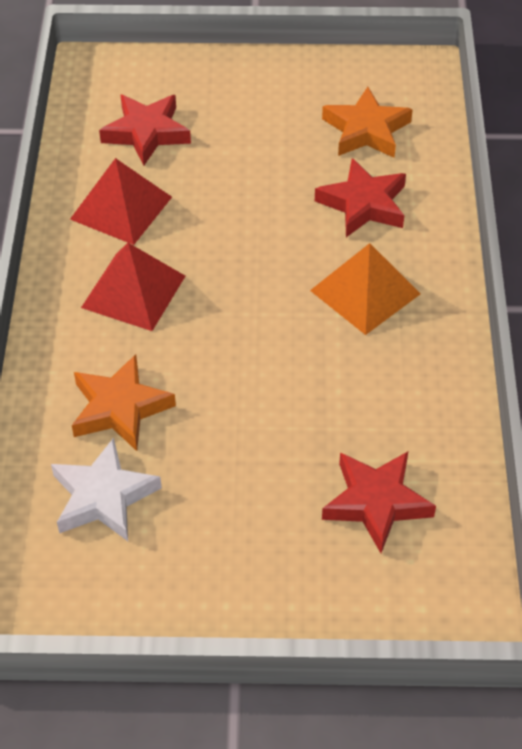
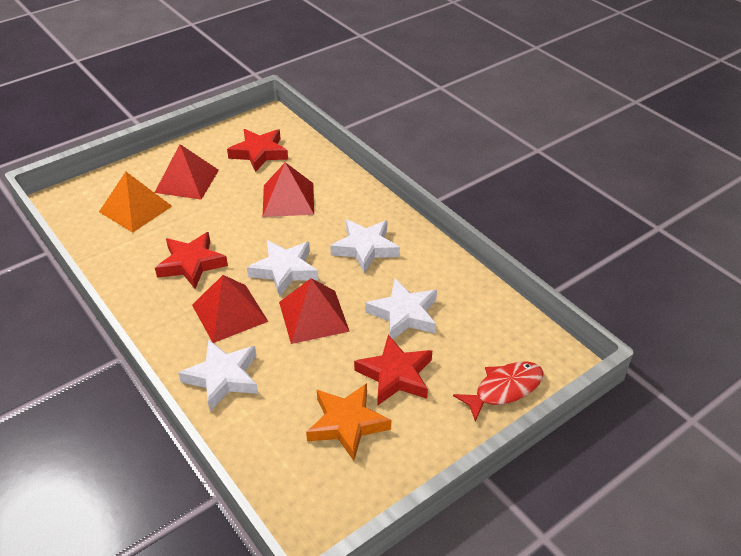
orange star: [72,354,176,451] [322,87,413,158] = 2 -> [306,383,391,461] = 1
red fish: none = 0 -> [453,361,544,421] = 1
red pyramid: [70,158,172,245] [81,243,185,331] = 2 -> [154,144,219,200] [192,275,269,343] [263,162,314,217] [279,278,350,344] = 4
white star: [51,438,162,541] = 1 -> [178,340,258,411] [247,240,319,297] [330,220,400,273] [365,279,437,339] = 4

